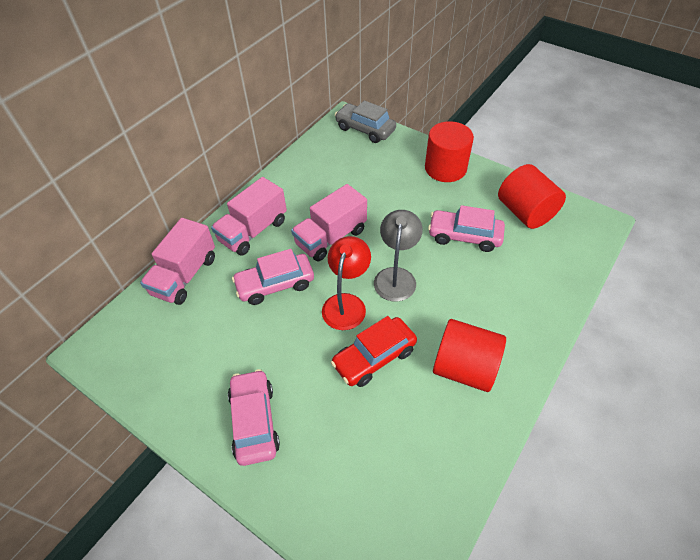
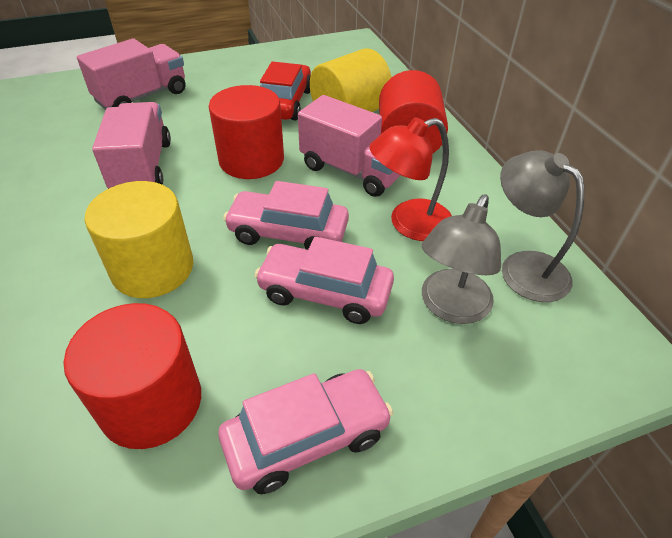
grey car: [335,100,396,143] = 1 -> none = 0
grey lamp: [374,210,423,302] = 1 -> [422,195,501,324] [500,150,585,302] = 2
yellow cylinder: none = 0 -> [84,181,193,298] [310,48,392,112] = 2

